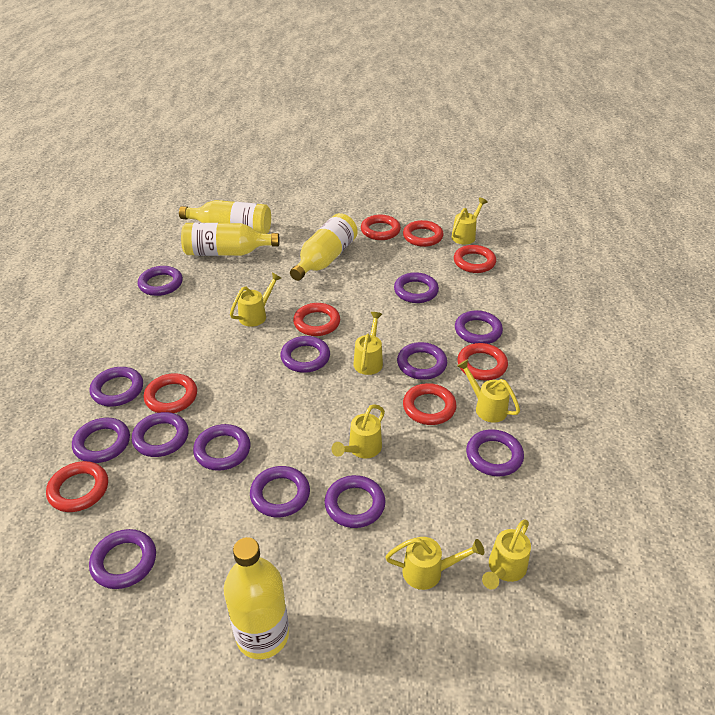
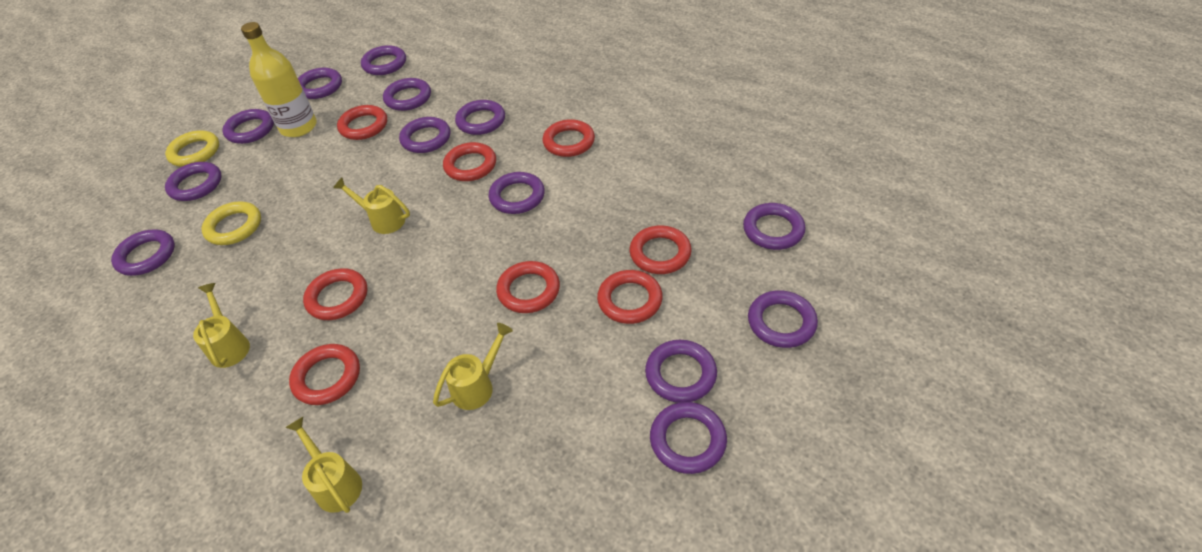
yellow bottle: [179,200,271,234] [181,223,280,256] [224,537,289,659] [290,213,358,281] = 4 -> [241,22,317,137] = 1
yellow ring: none = 0 -> [165,130,219,167] [201,202,261,245] = 2
yellow watering can: [230,272,281,327] [332,404,385,458] [353,312,383,375] [385,537,484,590] [452,197,488,245] [457,359,520,423] [482,520,531,589] = 7 -> [193,283,250,368] [285,417,362,513] [333,178,410,234] [433,323,513,410] = 4

